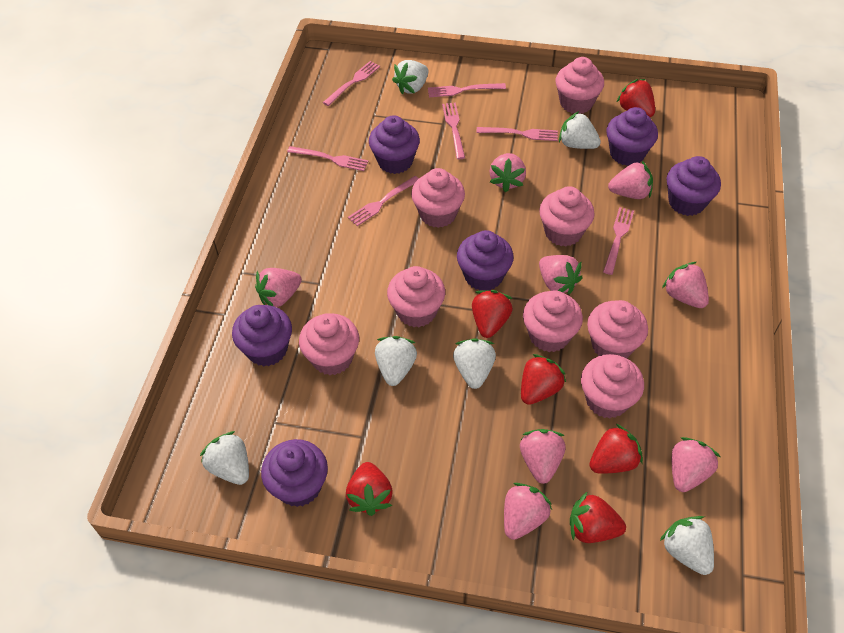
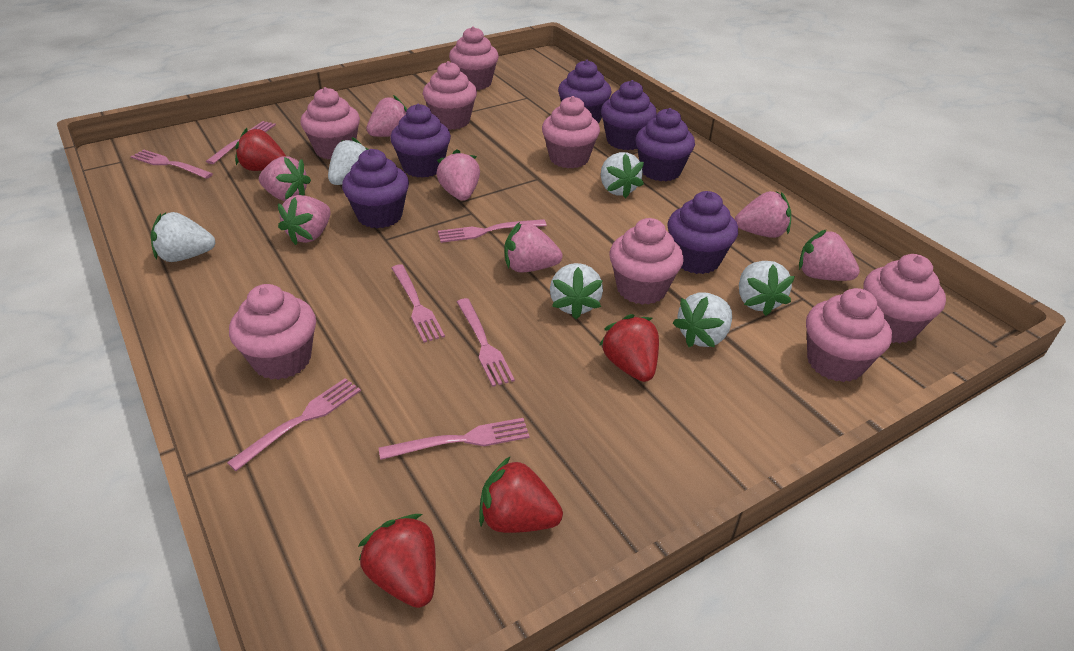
pink strawberry: [255,268,302,307] [490,153,526,192] [504,483,552,540] [520,429,566,484] [539,255,583,294] [608,161,653,199] [662,262,709,308] [672,437,720,492] = 8 -> [259,156,311,201] [278,195,331,245] [366,95,407,137] [436,150,480,201] [505,222,563,272] [735,191,791,238] [799,230,860,281] = 7
red strawberry: [346,462,393,516] [472,290,513,338] [521,354,566,405] [570,491,626,543] [589,424,643,474] [616,79,655,117] = 6 -> [235,128,286,171] [358,514,436,608] [479,456,563,533] [599,314,659,382] = 4

